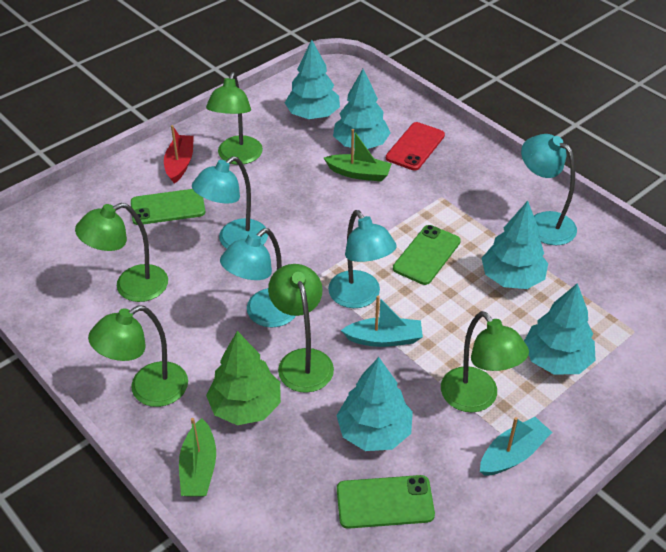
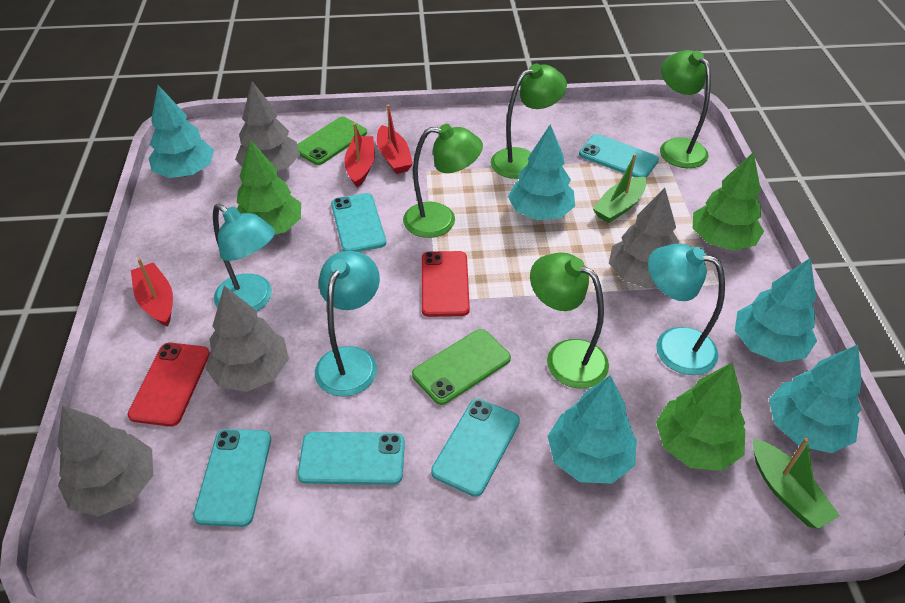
green lamp: [75,203,168,302] [88,305,188,407] [206,72,263,165] [268,264,334,393] [441,311,529,413] = 5 -> [403,124,483,238] [491,64,567,179] [530,252,609,388] [660,50,711,168] = 4
green phone: [131,189,205,225] [337,475,435,529] [393,225,461,285] = 3 -> [297,117,367,165] [412,329,511,405] = 2
green tree: [206,331,281,425] = 1 -> [237,140,301,234] [656,363,745,471] [693,152,764,251] = 3
grey tree: none = 0 -> [57,405,153,516] [205,286,289,392] [235,81,300,171] [609,188,679,289] = 4
red boat: [164,125,194,184] = 1 -> [131,258,173,327] [344,123,375,187] [377,104,413,174] = 3
red phone: [386,122,445,170] = 1 -> [128,343,210,427] [422,251,470,317] = 2
turquoise boat: [341,296,423,347] [480,417,552,476] = 2 -> none = 0
turquoise lamp: [192,156,268,249] [220,228,296,328] [328,210,397,308] [521,134,577,245] = 4 -> [213,203,275,312] [315,251,380,397] [648,244,725,375] = 3
turquoise phone: none = 0 -> [193,429,271,527] [297,432,405,485] [331,193,386,252] [431,398,520,497] [579,134,659,178] = 5

